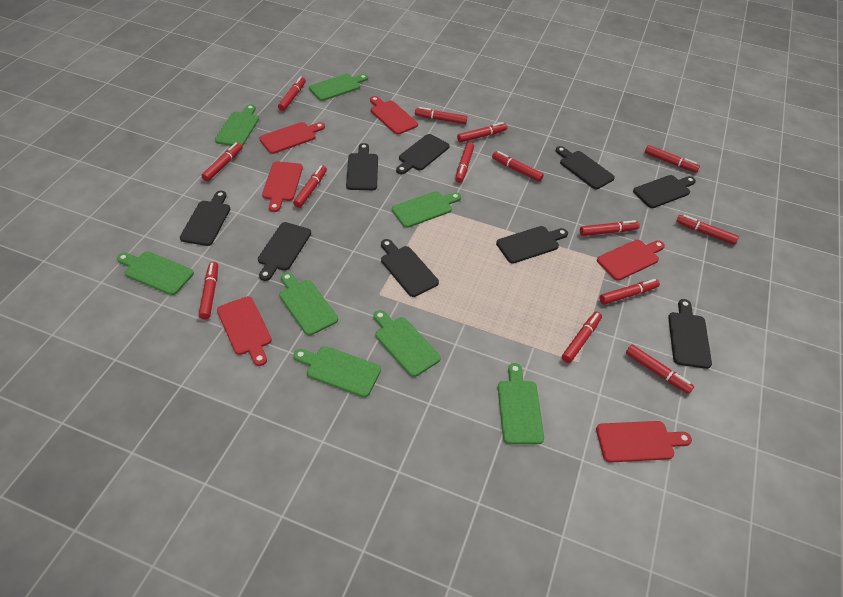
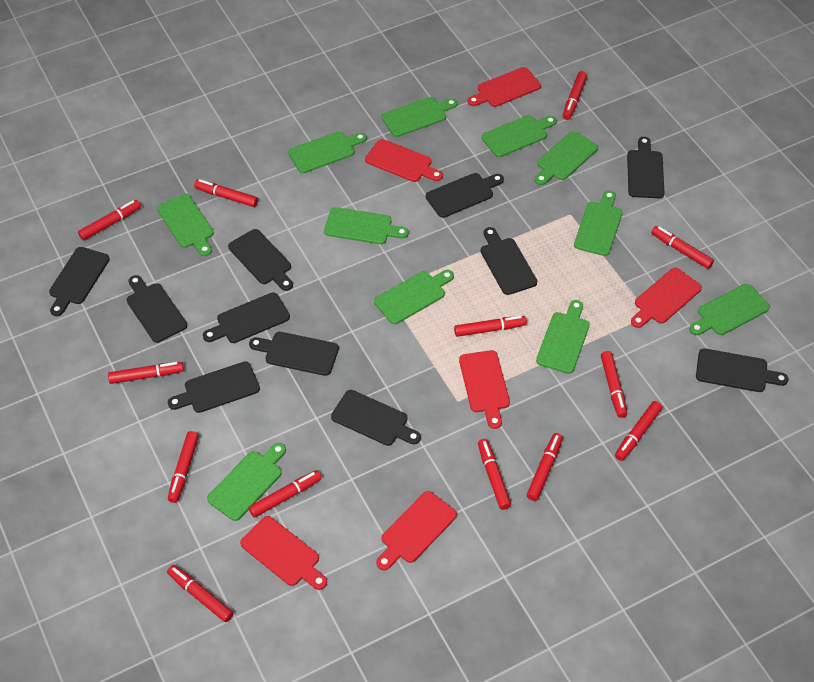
black cutting board: [180,191,230,246] [258,222,311,281] [346,143,378,190] [381,239,439,297] [396,134,450,174] [496,226,568,263] [556,146,615,189] [633,175,696,208] [668,299,712,369] = 9 -> [49,247,110,316] [127,275,187,343] [168,361,260,413] [203,292,290,343] [228,229,293,291] [249,332,339,376] [331,390,421,446] [426,173,504,218] [480,227,537,295] [627,137,665,198] [696,348,789,392] = 11
green cutting board: [117,252,194,295] [215,104,259,146] [279,272,338,336] [293,346,381,397] [309,74,368,101] [374,310,441,377] [392,191,461,228] [498,363,544,444] = 8 -> [157,194,214,256] [207,443,286,521] [288,131,367,173] [324,207,409,244] [374,270,454,324] [382,97,458,137] [482,115,557,157] [535,131,598,185] [536,300,590,374] [574,191,623,256] [689,284,770,335] = 11
red marker: [199,262,218,319] [201,143,243,181] [278,76,306,111] [293,165,327,208] [415,107,467,124] [455,142,474,183] [457,122,507,143] [492,151,544,182] [562,312,602,363] [580,220,640,236] [599,279,660,305] [626,345,694,394] [645,145,700,172] [676,215,739,245] = 14 -> [78,200,141,240] [108,362,184,384] [167,565,233,622] [168,431,199,503] [194,179,258,207] [249,470,322,518] [454,316,527,337] [478,439,511,510] [527,433,563,501] [563,71,587,120] [601,351,627,418] [615,401,662,461] [651,226,714,269] = 13

